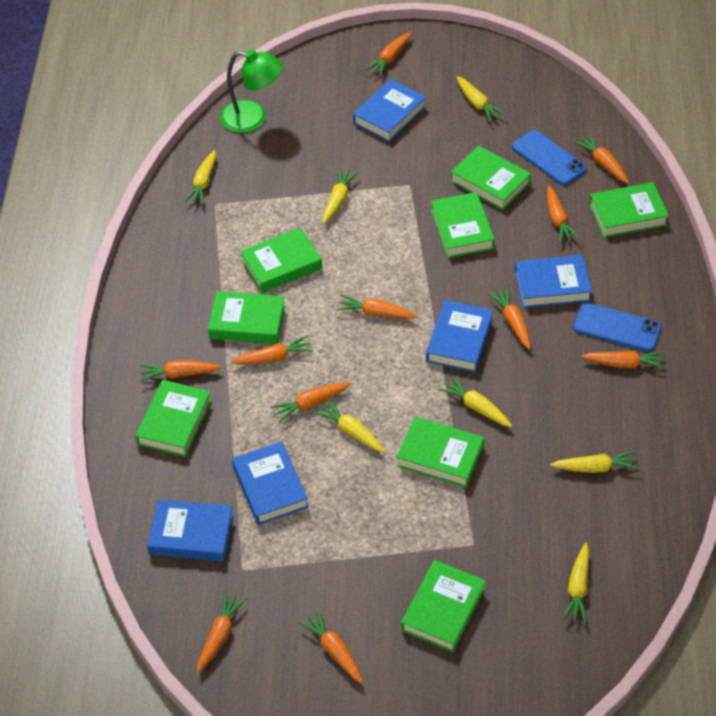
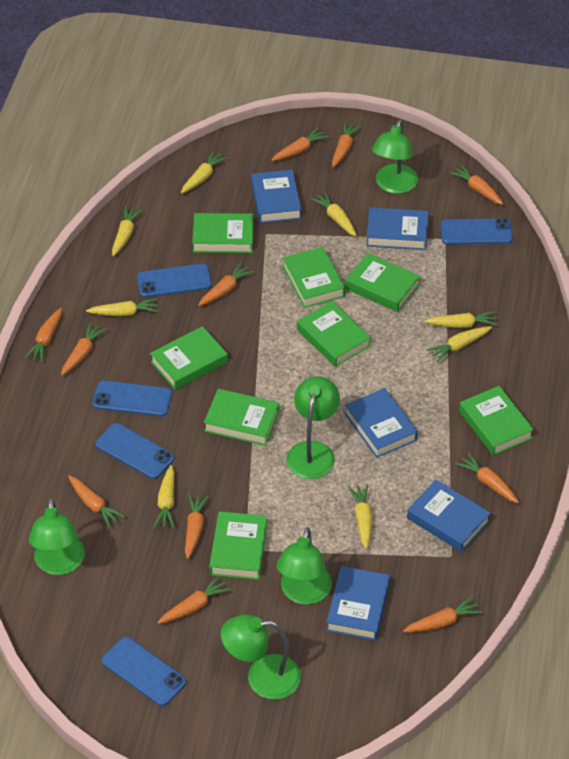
blue phone: [512,130,587,185] [573,302,662,352] = 2 -> [92,381,172,416] [95,423,174,479] [102,637,186,706] [137,264,212,298] [440,219,513,245] = 5
green lamp: [220,49,283,133] = 1 -> [29,498,85,575] [221,614,301,700] [276,527,332,605] [286,376,340,479] [372,120,418,194] = 5
yellow carrot: [184,150,216,205] [314,400,385,452] [323,168,358,224] [439,376,512,427] [456,76,506,122] [550,450,639,473] [562,543,589,624] = 7 -> [86,298,158,317] [112,206,142,256] [154,465,175,528] [181,151,227,194] [311,192,357,237] [348,485,372,549] [424,311,497,328] [427,326,492,362] = 8

